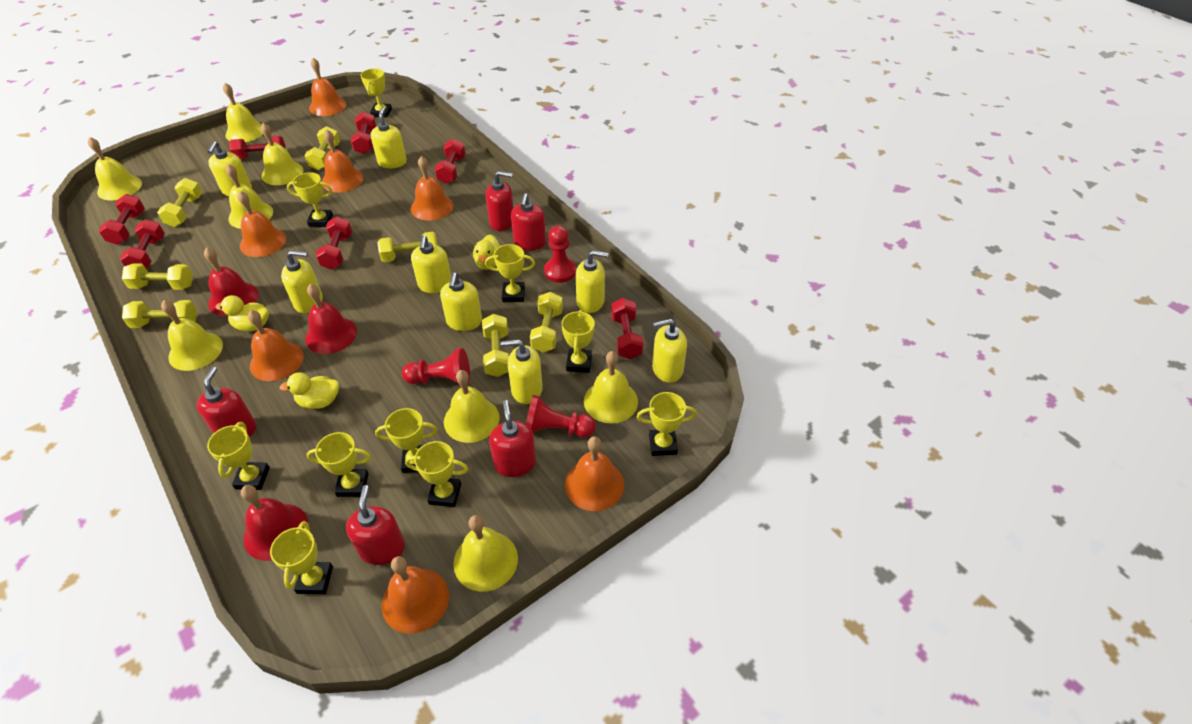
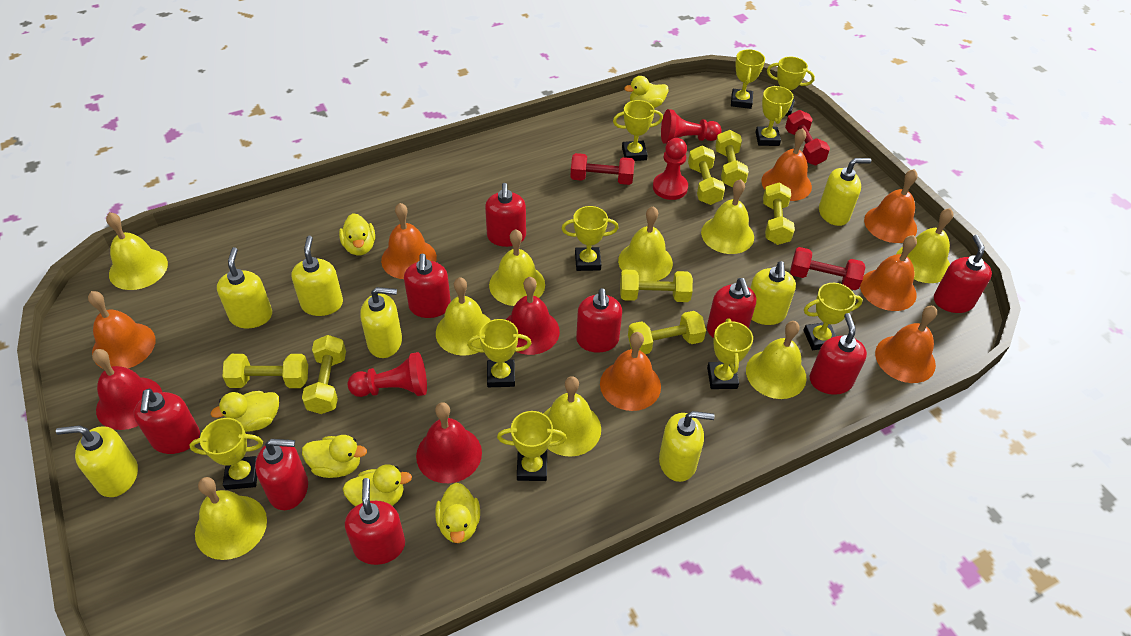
red dumbbell: [99,194,145,245] [120,219,165,268] [229,136,286,159] [316,216,352,269] [351,112,376,154] [435,139,465,184] [611,298,643,359] = 7 -> [570,153,635,185] [785,110,830,166] [790,247,866,290] = 3
red soap dispenser: [196,367,256,437] [346,485,405,565] [486,171,514,231] [489,400,536,477] [511,193,546,250] = 5 -> [133,389,200,454] [255,439,308,510] [345,478,405,565] [404,254,451,318] [485,183,526,247] [576,288,622,353] [707,278,756,338] [810,313,867,395] [934,235,992,313] = 9
yellow bell: [88,137,142,200] [161,300,223,371] [223,83,263,142] [226,164,273,229] [261,123,304,185] [444,370,500,443] [453,515,518,592] [584,351,638,423] = 8 -> [106,212,168,290] [195,477,267,560] [436,277,491,356] [489,229,545,306] [543,376,601,457] [618,206,673,281] [701,179,754,254] [746,321,807,399] [897,208,953,283] = 9
yellow duck: [215,295,269,331] [279,372,339,409] [473,234,502,270] = 3 -> [210,391,279,432] [302,435,367,478] [339,213,375,256] [343,464,412,506] [435,483,480,543] [624,76,668,108] = 6
yellow soap dispenser: [208,141,252,196] [281,250,323,313] [371,107,407,168] [411,235,451,293] [440,272,482,331] [501,339,543,404] [576,250,609,313] [652,319,687,383] = 8 -> [56,425,138,497] [217,247,272,328] [291,236,343,316] [360,287,402,358] [659,411,715,482] [750,261,796,325] [819,158,871,226] = 7

